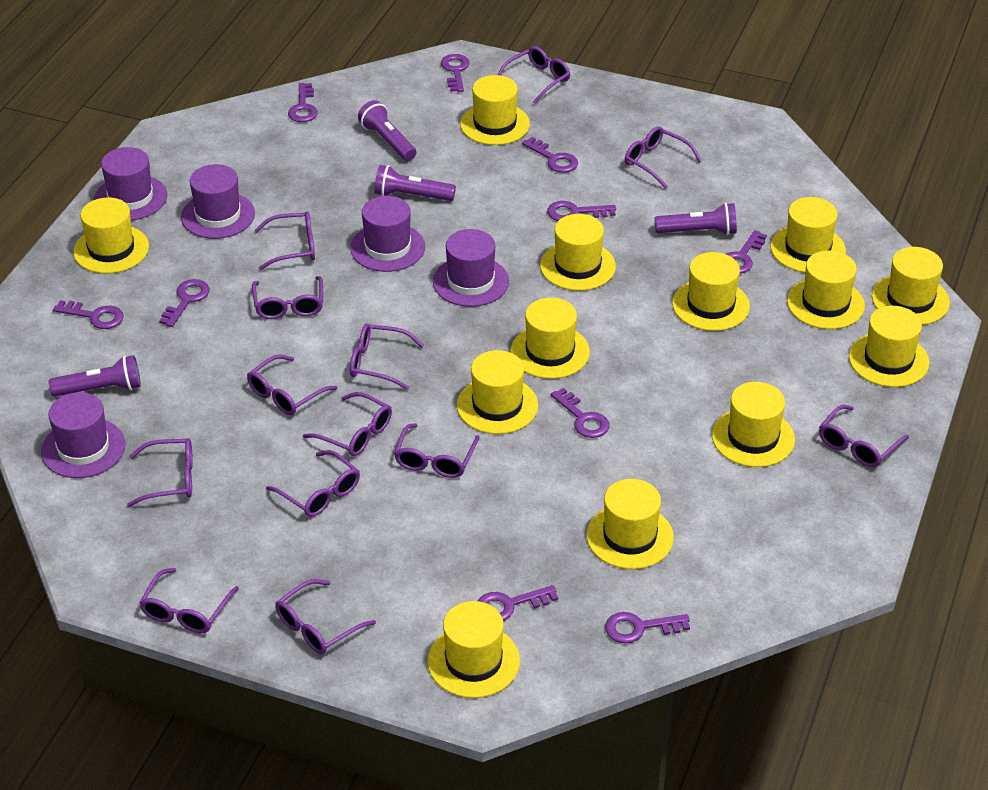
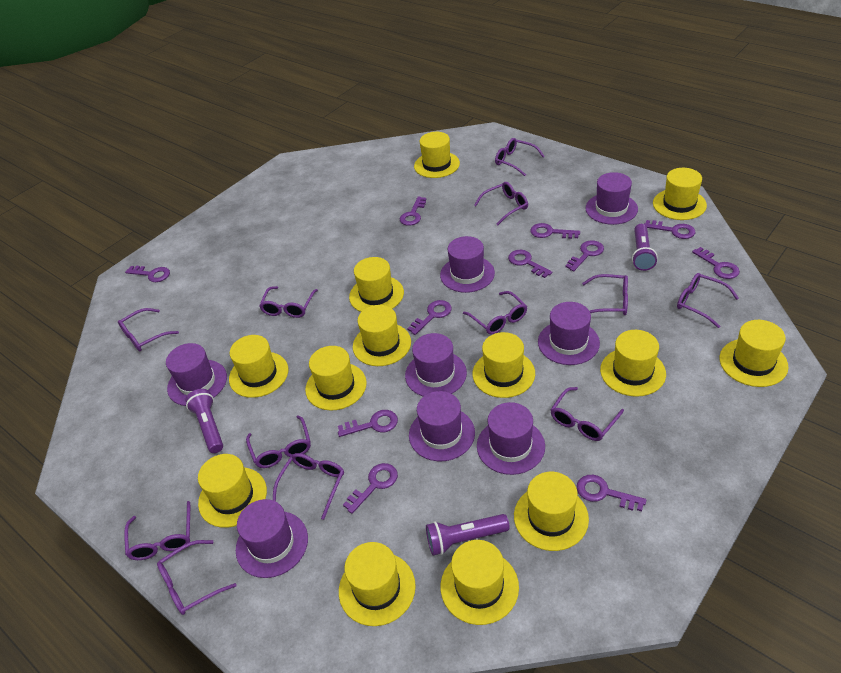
purple flashlight: [49,355,141,397] [358,100,416,161] [374,165,456,201] [655,203,737,235] = 4 -> [185,389,223,453] [426,514,510,555] [632,224,657,271] = 3
purple glasses: [127,438,193,507] [139,568,239,633] [247,355,338,415] [252,276,323,319] [254,211,315,270] [266,450,360,517] [275,579,376,654] [303,392,392,456] [350,324,424,390] [394,423,480,478] [498,46,570,104] [625,126,702,189] [819,405,909,467] = 13 -> [118,308,179,351] [124,501,190,560] [157,540,237,615] [246,415,311,468] [259,286,318,318] [273,453,344,520] [463,291,527,335] [474,182,528,225] [495,138,545,176] [551,387,624,441] [582,274,628,315] [677,273,739,328] = 12
purple hat: [41,392,126,478] [94,147,167,220] [181,164,255,239] [350,196,425,272] [433,229,509,307] = 5 -> [166,343,227,406] [236,499,308,578] [405,333,467,397] [409,391,475,461] [440,236,495,293] [477,402,545,475] [538,302,600,365] [585,172,638,225] = 8
purple key: [53,300,124,329] [159,279,210,327] [288,83,318,122] [441,54,470,92] [478,585,558,621] [522,137,578,173] [547,201,616,221] [551,388,610,438] [605,612,690,643] [726,230,767,274] = 10 -> [125,266,170,282] [338,410,398,437] [343,463,398,514] [400,196,426,226] [407,300,452,335] [508,250,552,278] [530,223,580,239] [565,240,604,271] [577,475,646,512] [644,220,695,239] [692,247,740,279] = 11

